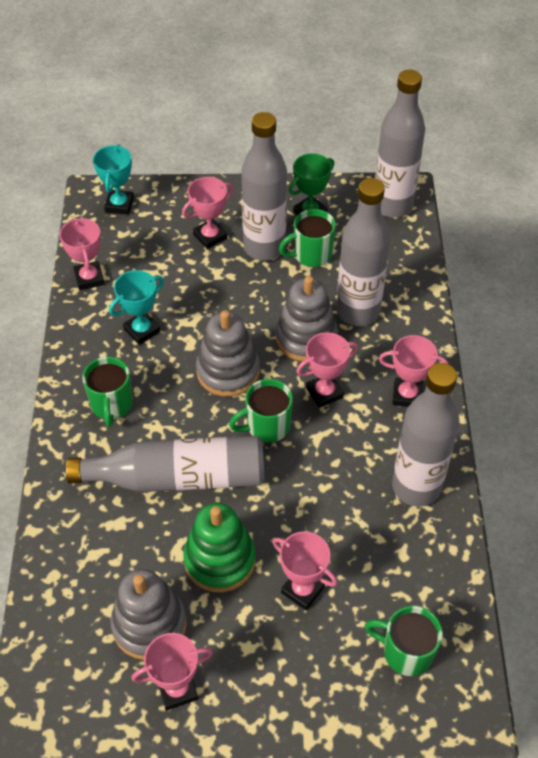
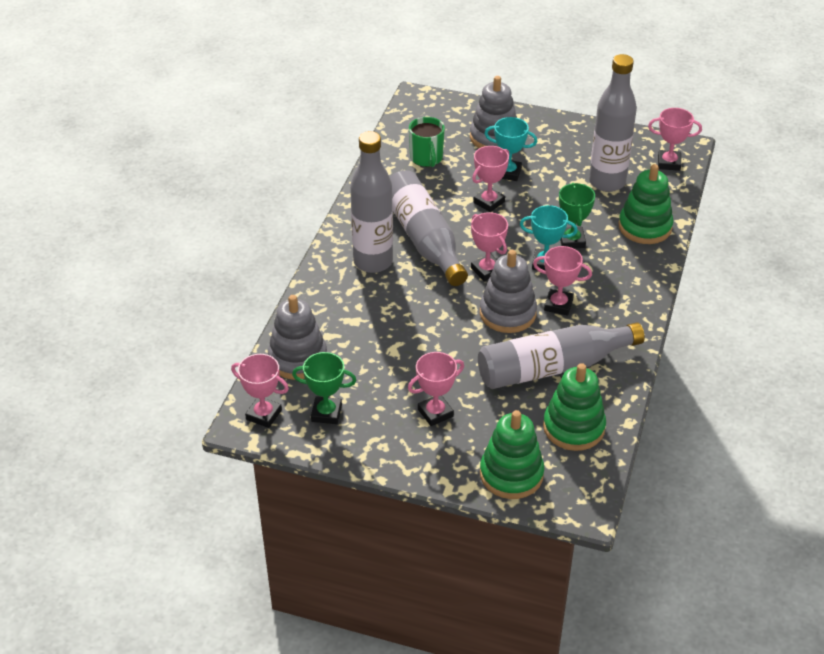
green mug: [82,357,133,427] [229,379,293,443] [279,209,336,267] [365,606,443,676] = 4 -> [409,117,445,167] = 1
green stacking toy: [183,503,256,592] = 1 -> [480,410,544,499] [543,363,606,451] [619,164,674,244] = 3
green trophy: [289,153,334,215] = 1 -> [292,352,357,424] [559,183,595,248] = 2
grey bottle: [66,436,264,492] [241,112,287,261] [336,178,390,326] [375,70,425,218] [392,363,459,507] = 5 -> [350,131,393,273] [390,170,468,286] [478,322,645,389] [589,54,637,192] = 4

